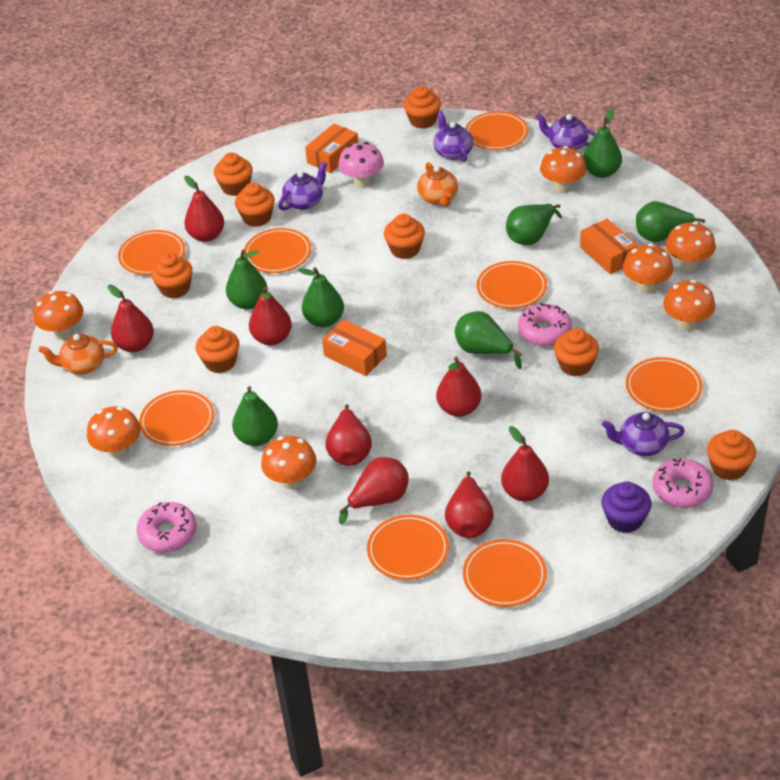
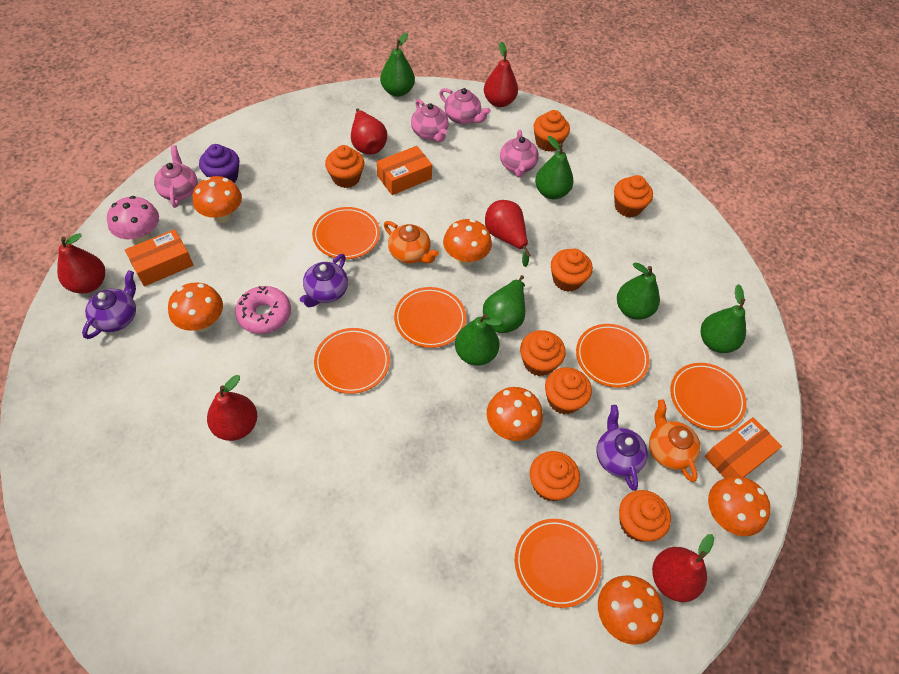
green pear: [226,250,268,309] [232,386,278,446] [298,267,344,327] [455,311,522,369] [506,204,562,245] [583,109,622,178] [636,201,705,242] = 7 -> [380,33,415,97] [455,314,502,366] [483,275,525,333] [535,136,574,199] [617,262,660,320] [701,284,746,353] = 6
orange mushroom: [33,291,83,340] [87,406,141,459] [261,436,317,489] [540,146,587,193] [623,244,673,294] [663,280,715,331] [666,222,716,271] = 7 -> [168,283,223,332] [193,176,242,223] [443,219,492,266] [487,387,543,441] [598,575,664,645] [708,476,771,536] = 6
orange plate: [118,230,185,275] [139,390,214,446] [244,228,311,273] [367,515,449,580] [463,539,547,607] [465,112,528,150] [477,261,547,309] [626,357,702,412] = 8 -> [312,207,380,259] [314,328,390,394] [394,287,466,348] [515,519,602,608] [576,324,650,388] [670,363,746,431] = 6
pink donut: [136,502,197,553] [518,303,572,346] [653,459,714,508] = 3 -> [235,286,291,334] = 1
pink teapot: none = 0 -> [154,145,198,208] [411,99,449,142] [439,88,491,124] [500,130,539,178] = 4
purple teapot: [278,161,327,211] [433,111,473,162] [536,113,596,150] [602,412,685,456] = 4 -> [82,270,136,339] [300,254,348,307] [596,405,648,491] = 3
red pear: [108,285,154,352] [184,176,224,242] [249,287,292,345] [326,404,372,466] [339,457,409,525] [436,357,481,417] [445,471,494,538] [501,426,549,502] = 8 -> [57,233,105,294] [207,375,257,441] [351,108,387,154] [484,42,518,107] [485,200,530,267] [652,534,714,602] = 6

